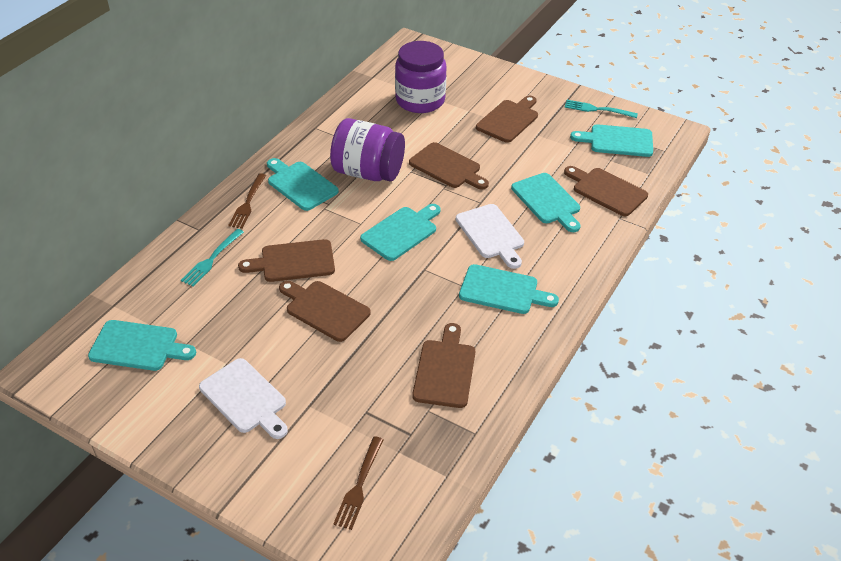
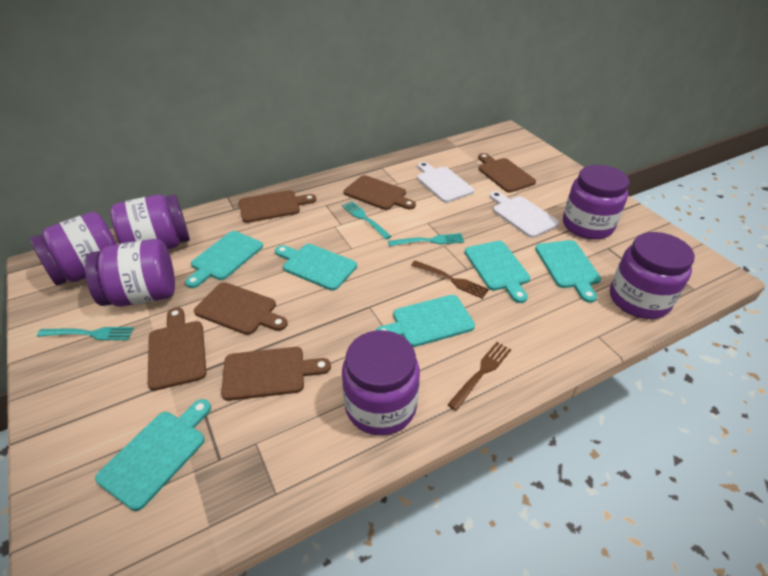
purple jar: [330,118,405,182] [395,41,447,113] = 2 -> [29,212,117,286] [85,239,175,307] [110,194,190,250] [342,330,420,436] [563,165,630,239] [610,232,695,319] = 6
turquoise fork: [181,229,244,286] [564,100,638,118] = 2 -> [37,327,134,340] [342,201,391,240] [388,233,464,246] = 3

